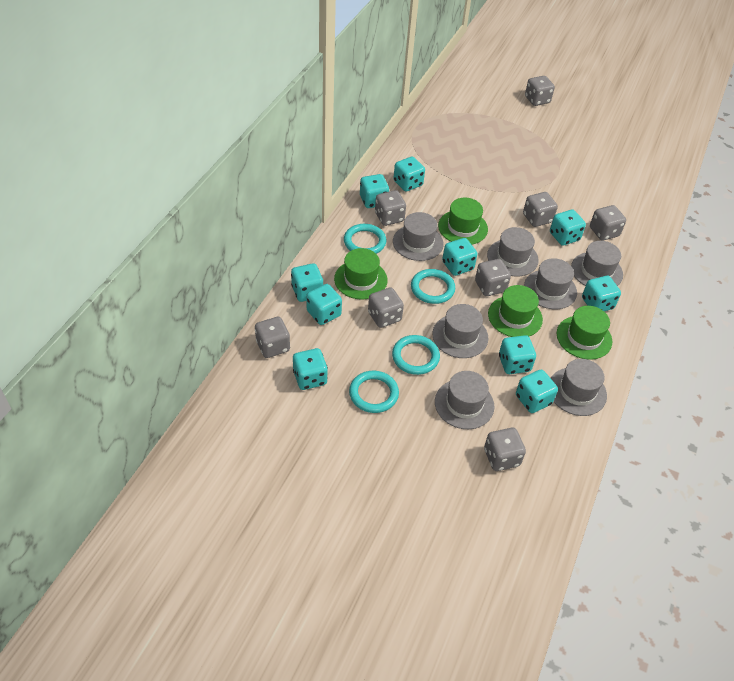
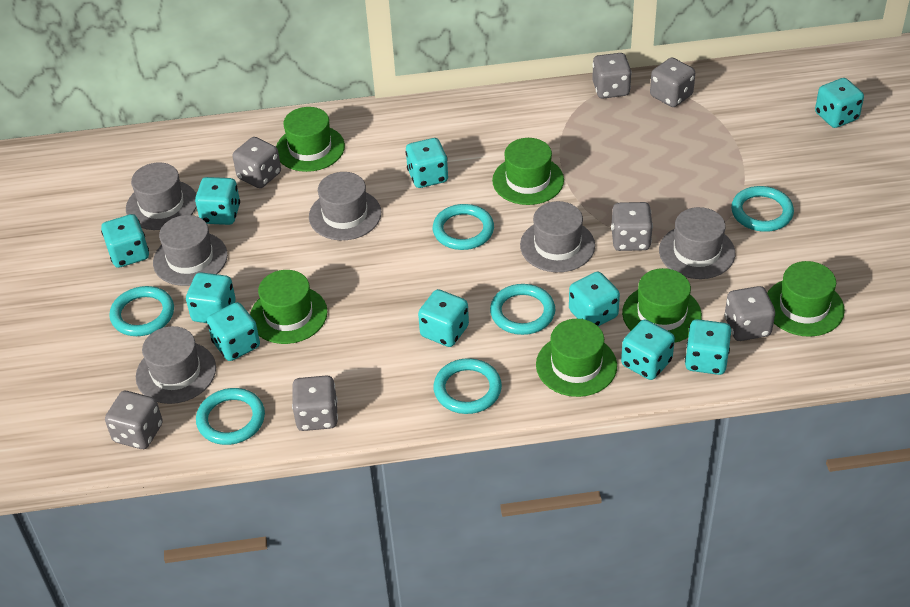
green hat: [334,248,388,300] [438,198,488,245] [488,285,543,337] [557,306,612,360] = 4 -> [250,270,327,344] [276,107,345,172] [492,138,564,205] [536,319,617,397] [622,268,702,343] [767,261,845,337] = 6
grey dice: [255,317,290,358] [368,287,404,328] [375,190,406,226] [475,259,511,296] [484,428,526,471] [523,192,558,227] [525,76,555,106] [590,205,626,241] = 8 -> [105,391,163,449] [232,137,281,188] [292,375,338,431] [592,53,632,99] [611,202,653,251] [650,58,695,107] [725,286,775,341] = 7
grey hat: [393,212,444,261] [432,304,488,358] [435,371,494,429] [487,227,539,276] [524,258,577,309] [551,359,607,416] [571,241,623,286] = 7 -> [126,162,197,230] [136,326,216,404] [153,215,228,286] [309,172,381,240] [520,201,595,272] [659,207,735,279] = 6
turquoise ring: [344,224,386,254] [349,371,399,413] [392,335,440,375] [411,269,455,304] = 4 -> [109,286,174,336] [196,388,265,445] [433,204,494,250] [434,358,502,414] [490,284,555,335] [731,186,794,232] = 6

